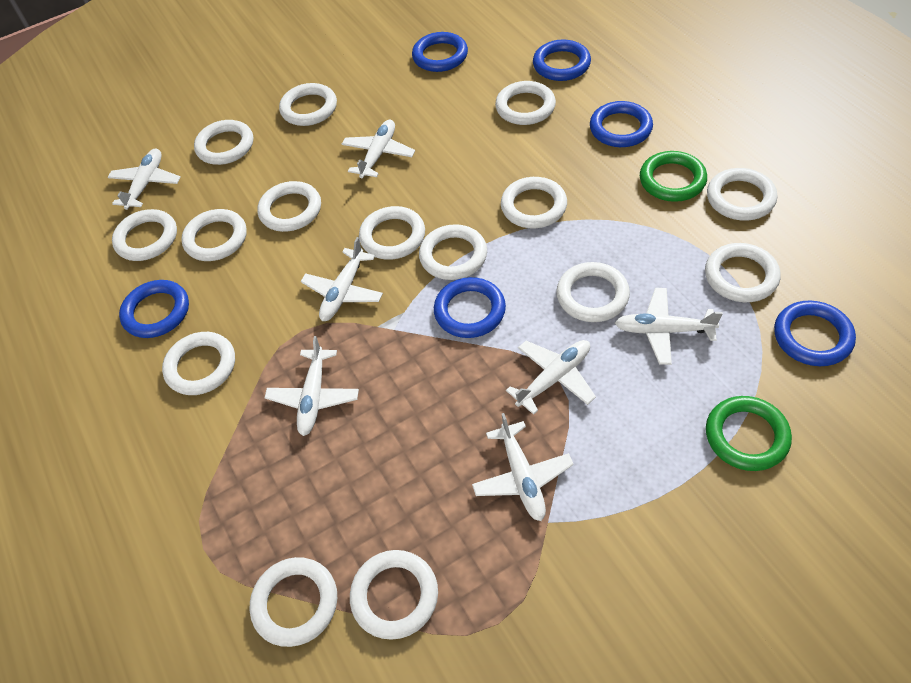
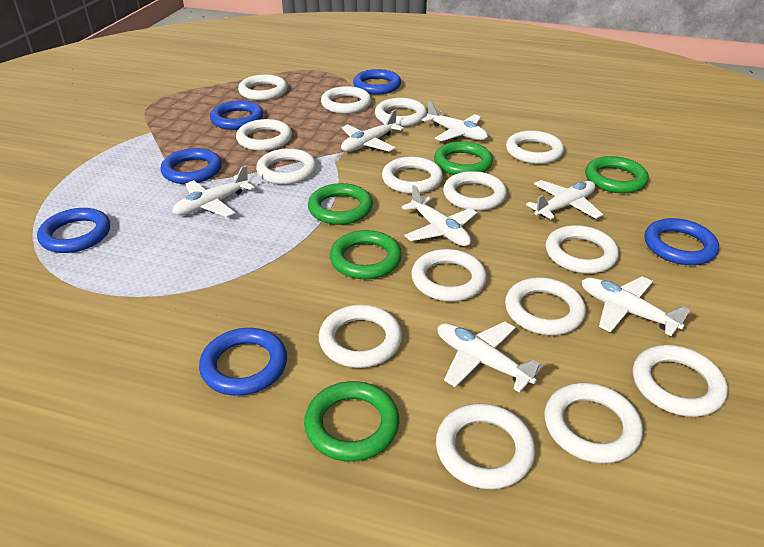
green ring: [640,151,707,202] [706,396,792,471] = 2 -> [304,381,399,461] [308,183,373,225] [330,230,402,279] [434,141,493,175] [585,156,649,193] = 5

